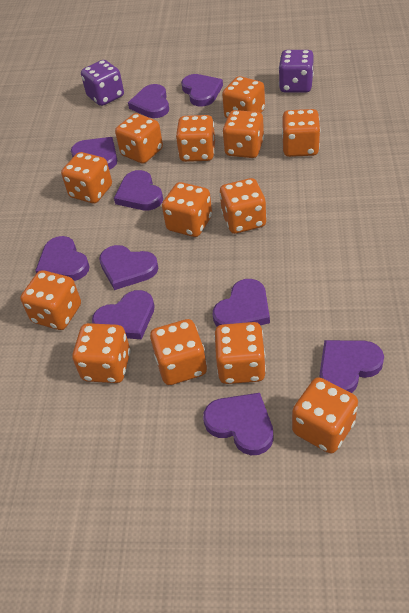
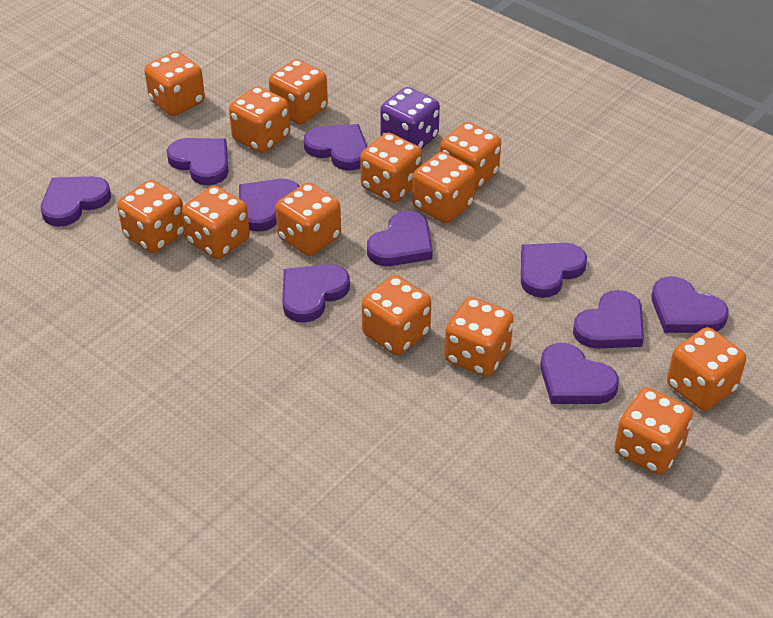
purple dice: [81,60,124,106] [279,50,314,93] = 2 -> [380,87,440,149] = 1

